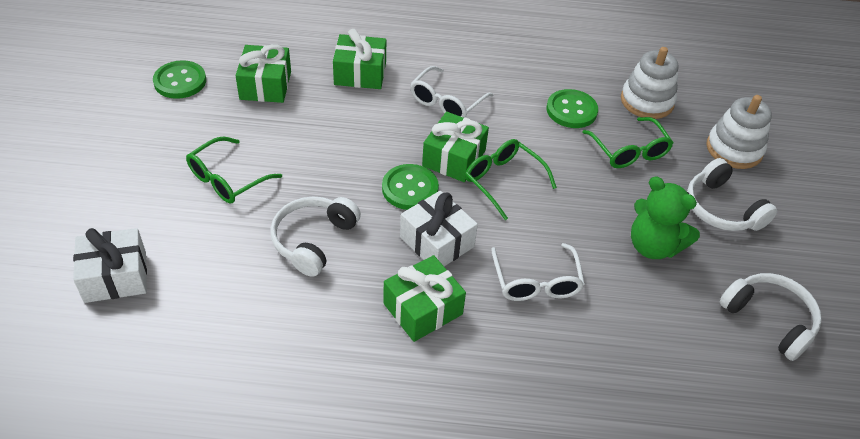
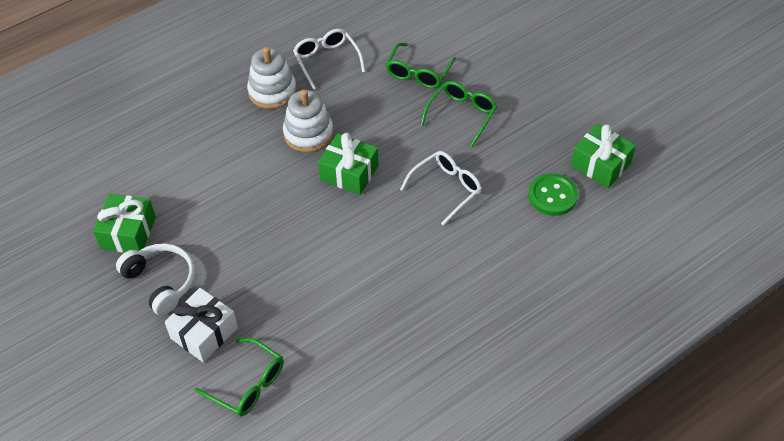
green button: [153,60,206,99] [382,164,439,210] [546,89,598,128] = 3 -> [528,173,578,216] = 1
green gift: [235,44,291,103] [333,29,386,89] [383,255,466,342] [422,112,489,182] = 4 -> [93,194,156,252] [318,133,378,195] [571,124,636,188] = 3
green teddy bear: [631,177,700,259] = 1 -> none = 0
white gift: [73,228,147,303] [400,191,478,266] = 2 -> [165,288,238,363] = 1
white headphones: [270,197,361,277] [687,158,777,231] [719,273,822,361] = 3 -> [116,243,195,315] = 1

